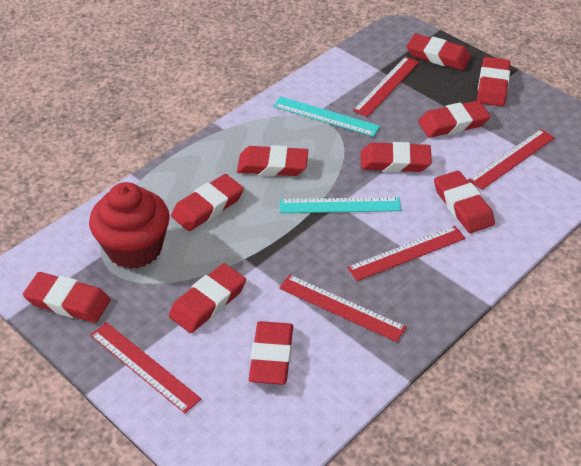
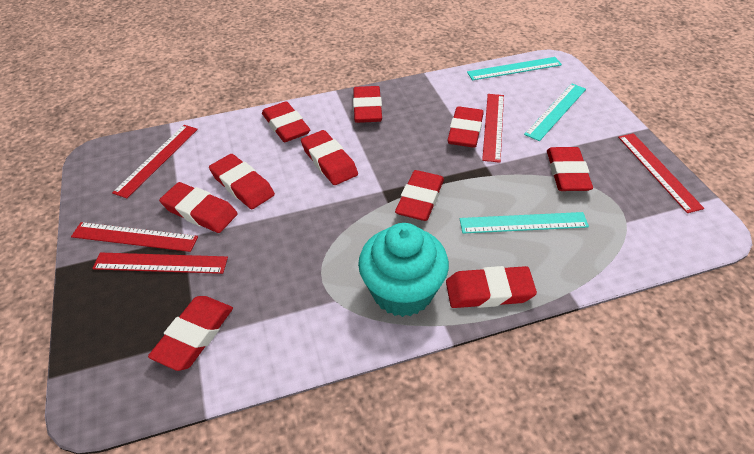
red cupcake: [89,182,170,269] = 1 -> none = 0
turquoise cupcake: none = 0 -> [358,223,449,317] = 1
turquoise ruler: [273,96,380,137] [280,197,401,213] = 2 -> [460,212,589,234] [467,57,562,81] [524,84,586,141] = 3

